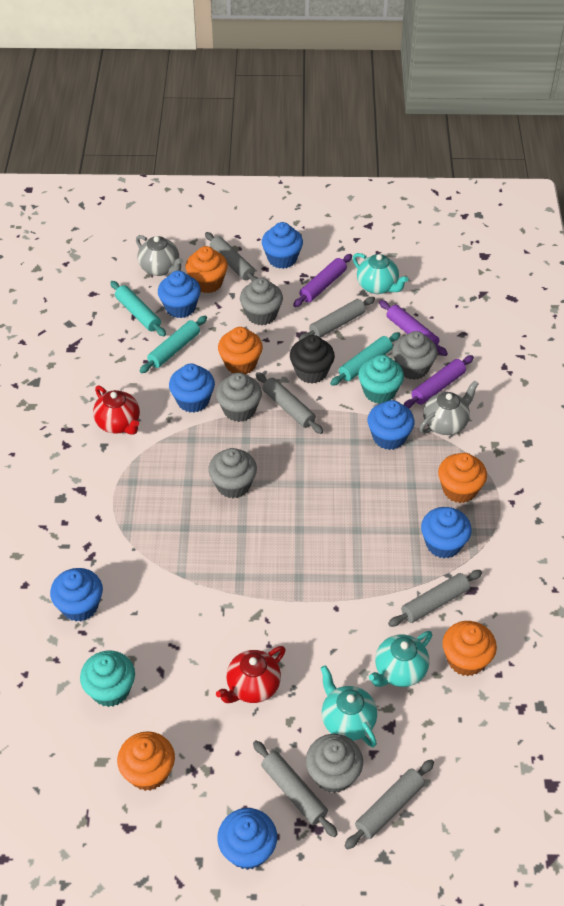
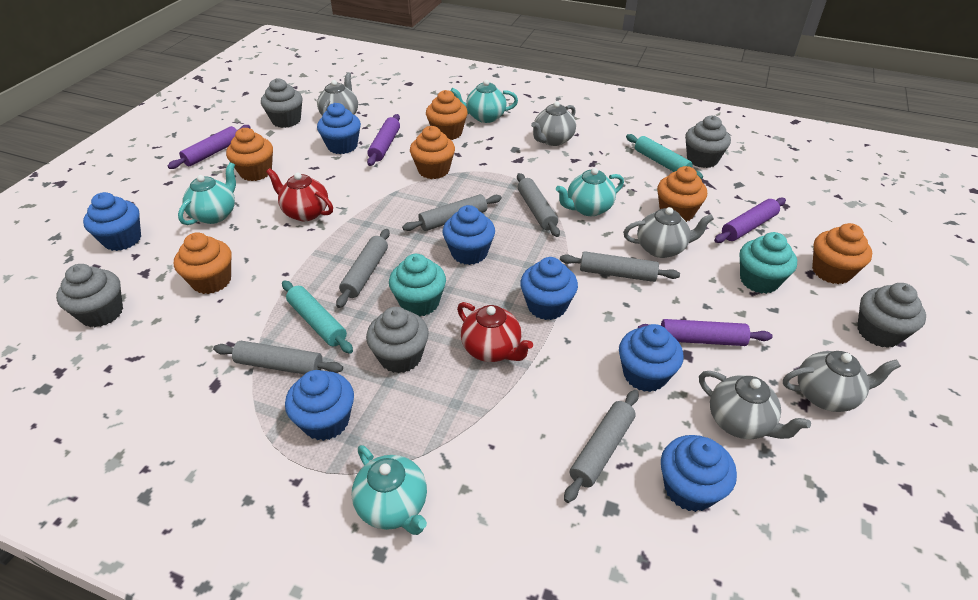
black cupcake: [290,335,335,383] = 1 -> none = 0
grey teapot: [136,235,183,276] [420,381,478,435] = 2 -> [317,72,358,115] [531,101,576,146] [623,207,714,258] [699,371,811,439] [783,351,901,412] = 5
orange cupcake: [117,731,175,791] [185,246,228,293] [218,327,263,374] [438,453,487,503] [442,621,497,676] = 5 -> [174,232,232,294] [226,128,273,181] [410,126,455,179] [426,90,468,140] [657,166,707,222] [812,223,872,284] = 6
purple rolling pin: [293,254,352,307] [379,300,448,356] [404,355,474,409] = 3 -> [168,125,251,169] [367,114,400,166] [638,319,773,346] [714,197,786,243] = 4
turquoise rolling pin: [110,281,166,336] [139,316,207,373] [330,332,400,386] = 3 -> [282,280,353,354] [626,134,703,179] = 2
turquoise teapot: [321,665,377,747] [353,253,409,294] [369,631,432,687] = 3 -> [178,162,236,225] [352,445,427,535] [450,80,518,123] [556,168,624,216] = 4

